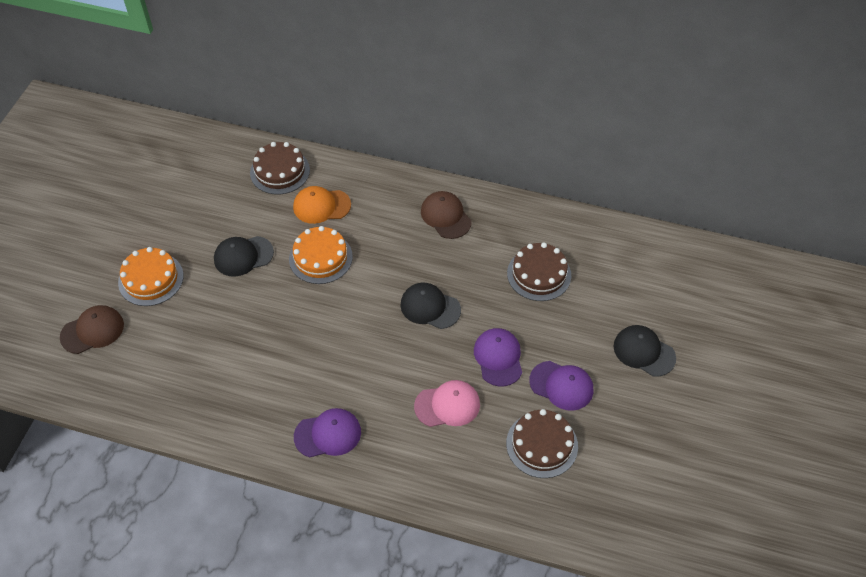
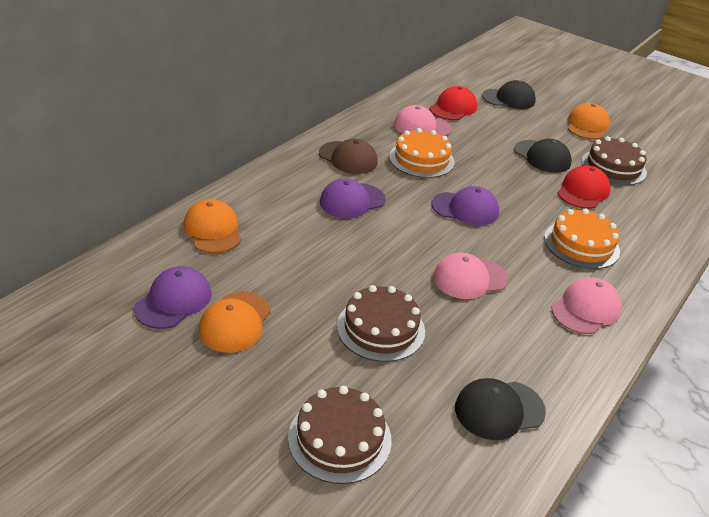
brown cap: [60,305,124,354] [421,191,472,239] = 2 -> [319,139,378,174] = 1
orange cap: [293,186,351,224] = 1 -> [183,199,241,253] [199,292,271,353] [568,103,610,140] = 3
pink cap: [414,380,480,427] = 1 -> [394,105,452,136] [433,253,508,299] [552,277,622,334] = 3
red cap: none = 0 -> [430,86,477,120] [558,165,611,209] = 2

